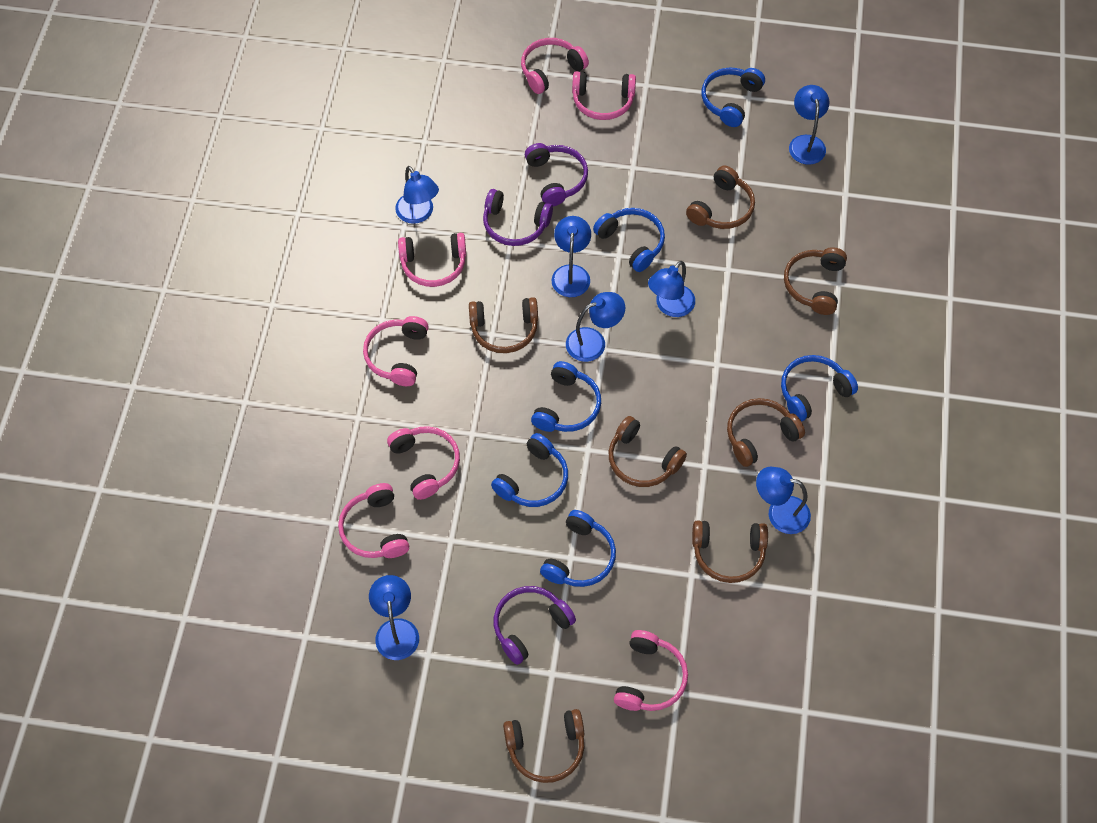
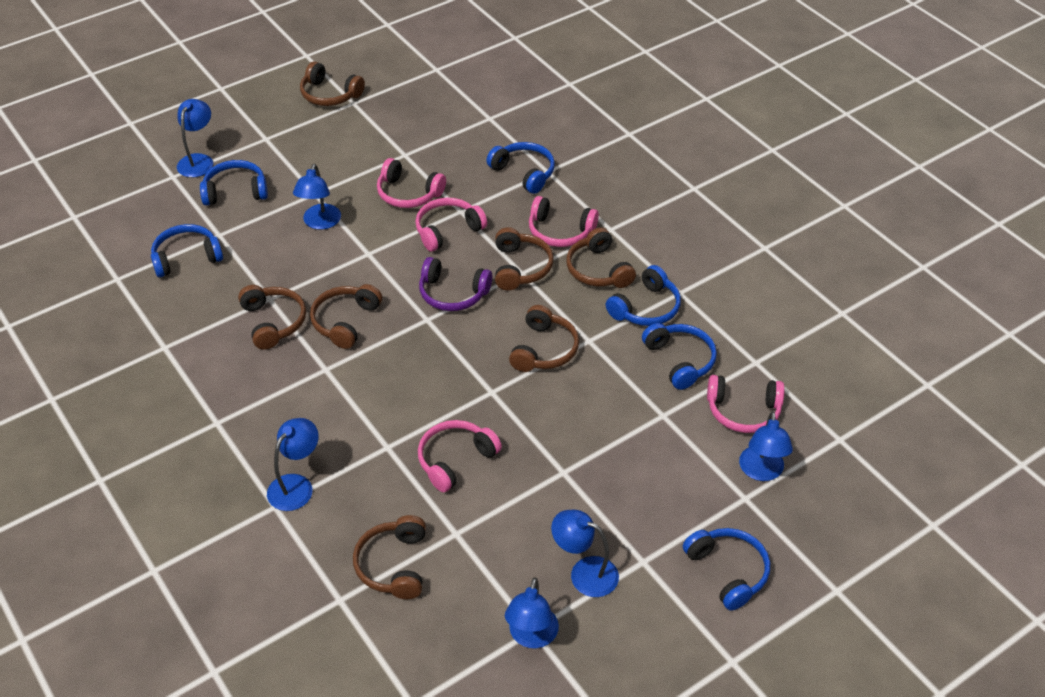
blue lamp: [369,575,419,660] [395,166,439,224] [552,216,591,297] [566,292,625,362] [648,261,695,317] [756,466,811,534] [789,85,829,165] = 7 -> [177,99,213,178] [267,418,319,511] [293,164,341,230] [505,577,559,649] [551,510,619,597] [739,411,793,481] = 6
pink headphones: [338,483,409,558] [363,316,429,386] [387,426,460,500] [398,233,466,287] [521,38,589,94] [572,71,636,120] [614,630,688,711] = 7 -> [377,158,446,208] [415,198,487,252] [418,420,502,492] [529,196,599,247] [707,375,785,433] = 5
purple headphones: [483,189,553,246] [494,586,576,665] [525,143,588,206] = 3 -> [419,257,492,311] = 1

